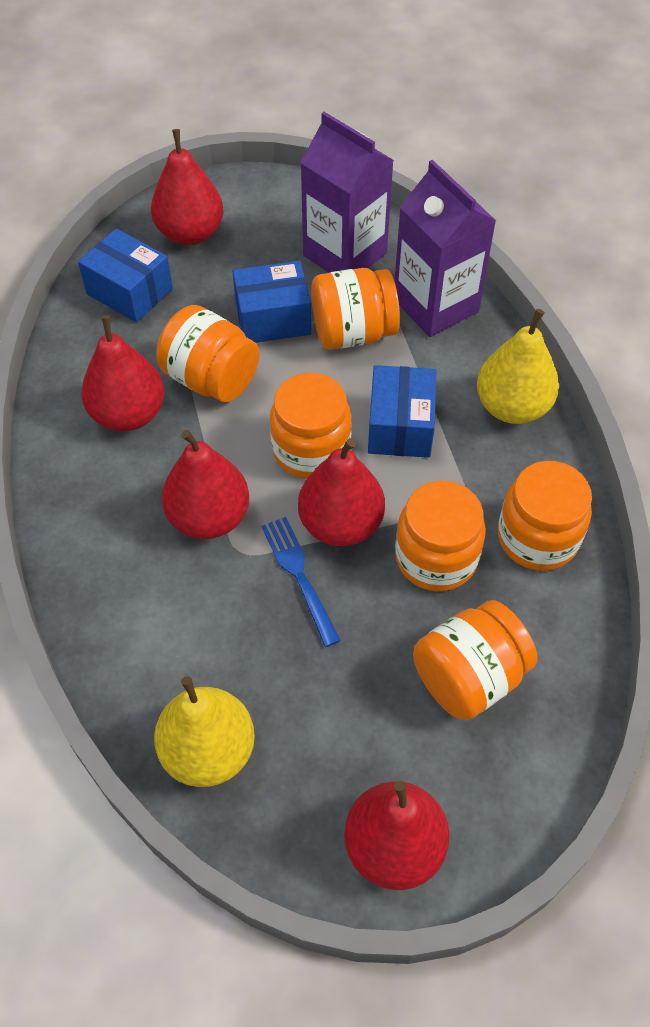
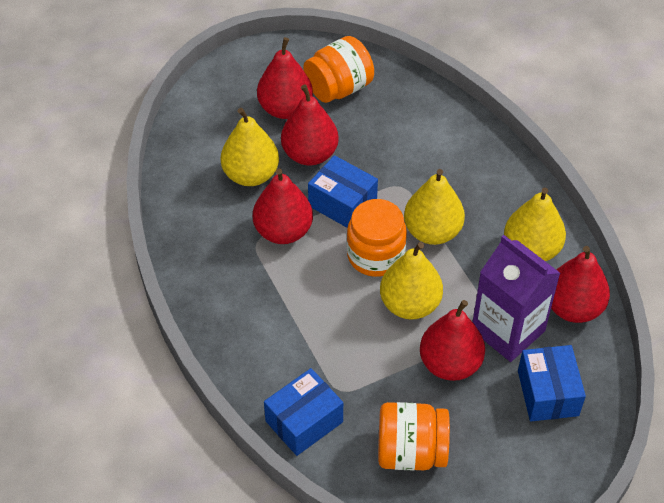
blue fork: [261,517,341,647] = 1 -> none = 0
orange jar: [156,305,260,402] [270,373,352,479] [311,268,400,350] [395,481,486,591] [413,600,538,720] [498,461,592,571] = 6 -> [303,36,374,103] [346,199,407,277] [378,402,450,471] = 3
purple carton: [300,112,394,273] [394,160,496,337] = 2 -> [473,235,560,362] = 1
yellow pear: [154,676,255,787] [477,309,559,424] = 2 -> [221,108,279,186] [380,242,443,320] [404,169,465,245] [504,188,566,261] = 4

